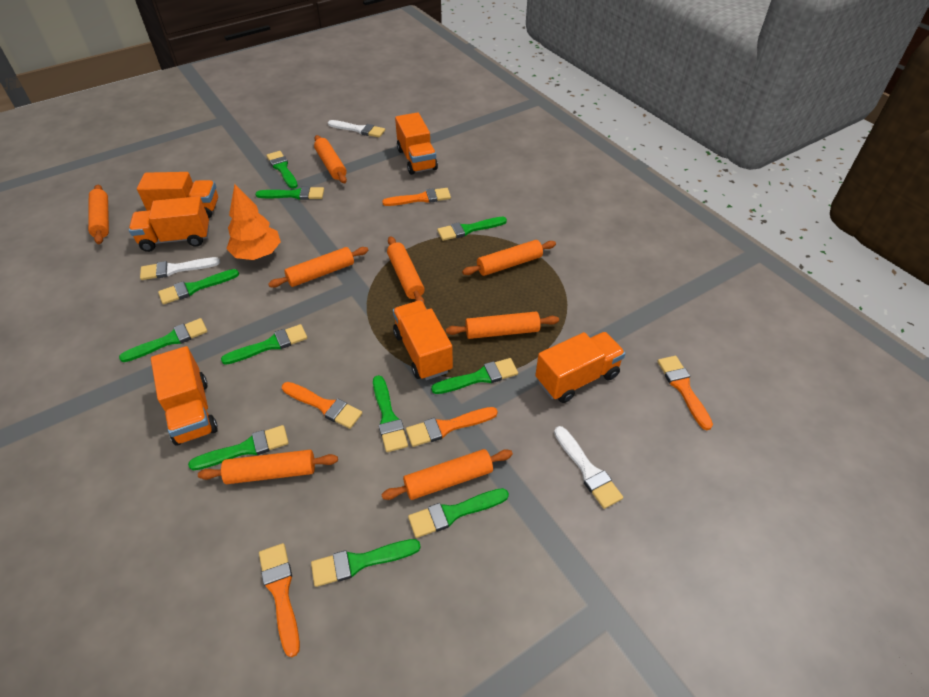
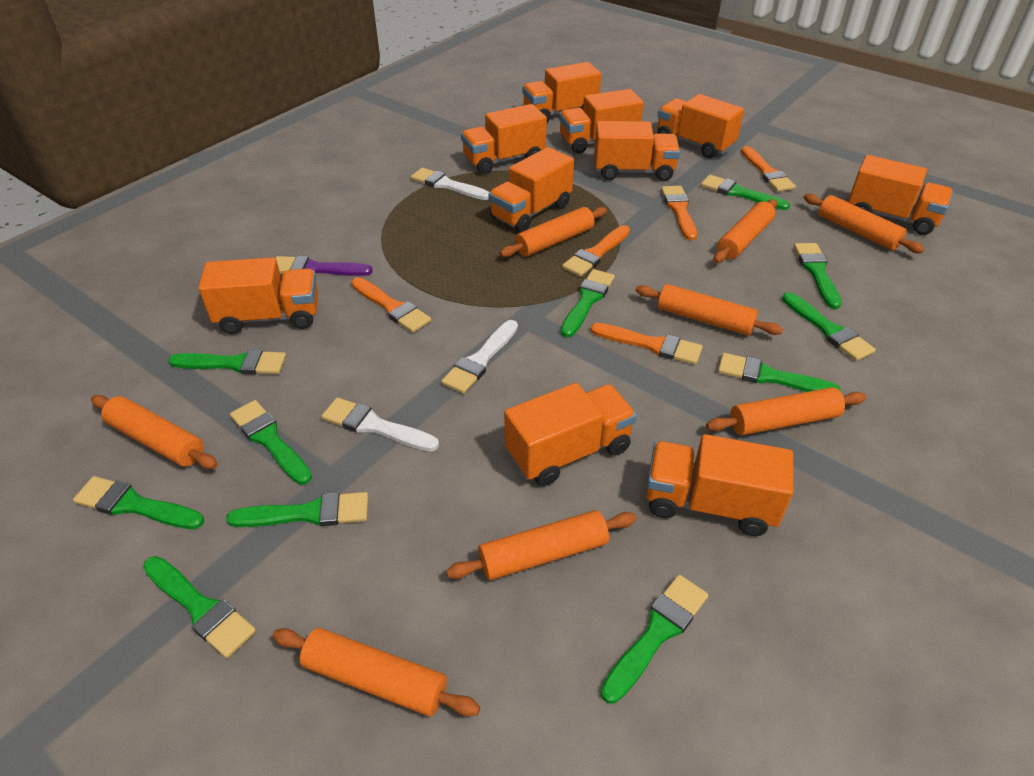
orange tree: [227,184,281,260] = 1 -> none = 0
orange truck: [129,196,209,252] [137,172,218,218] [151,346,218,446] [393,300,453,380] [395,112,438,175] [535,332,625,403] = 6 -> [198,257,318,334] [461,104,547,174] [488,147,574,232] [504,383,637,486] [522,62,601,122] [559,89,644,154] [594,121,680,181] [646,434,793,536] [657,94,744,158] [848,155,953,235] = 10
purple brush: none = 0 -> [276,256,373,276] = 1

